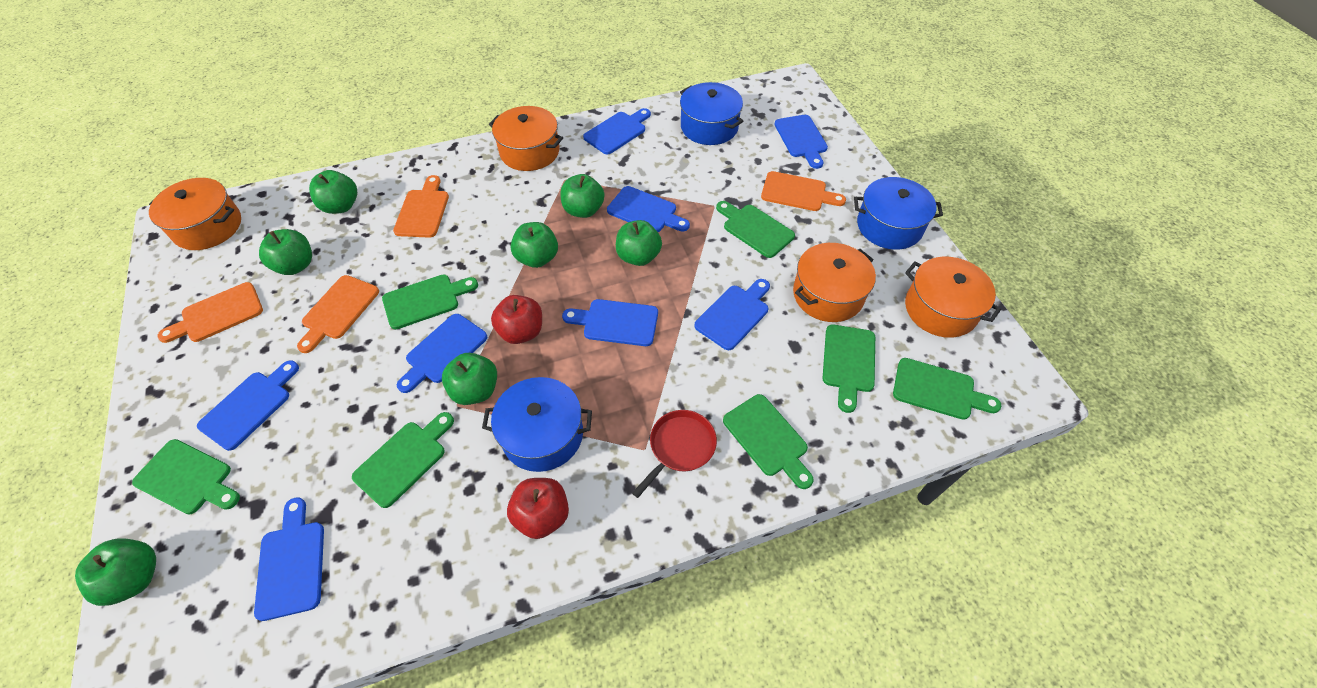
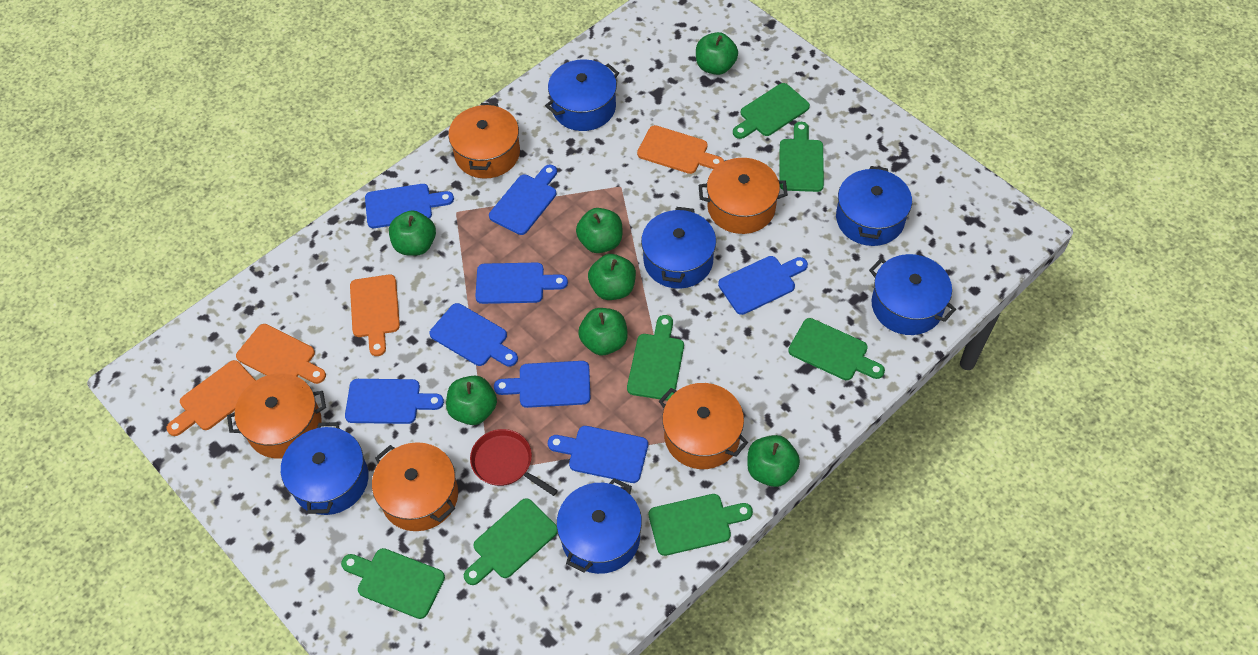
blue pot: [482,377,592,472] [680,82,744,145] [854,177,943,250] = 3 -> [281,422,368,515] [545,59,619,131] [557,478,642,574] [641,207,716,289] [836,166,912,246] [869,254,956,335] = 6
orange pot: [149,178,241,250] [489,106,563,171] [793,243,876,322] [905,257,1001,338] = 4 -> [227,373,326,459] [372,442,458,531] [448,103,520,179] [659,383,748,469] [699,158,788,234] = 5
red apple: [491,295,542,344] [507,478,569,539] = 2 -> none = 0

